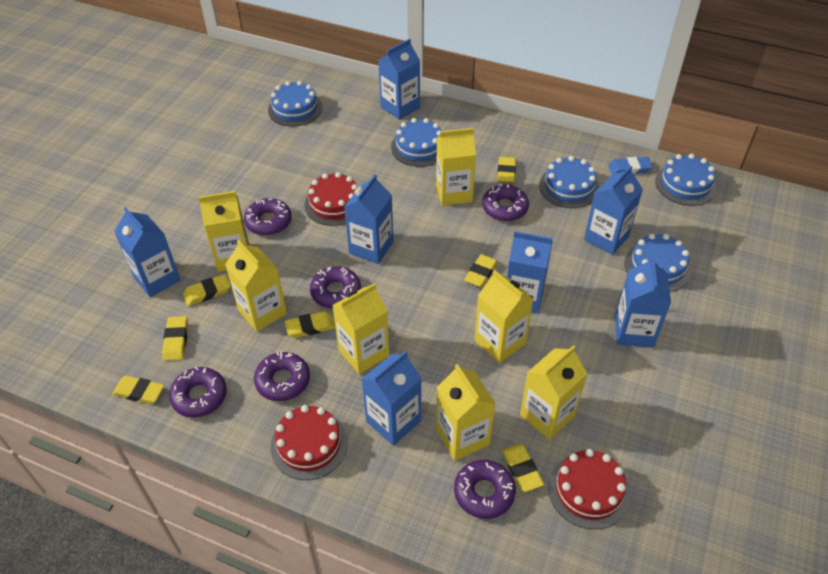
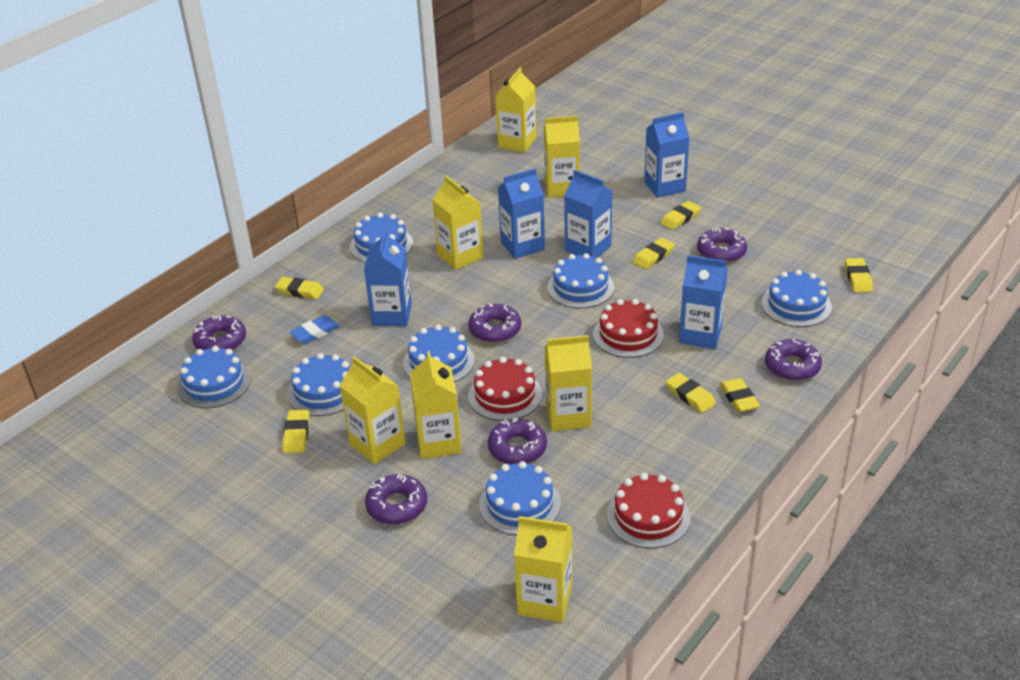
blue cake: [268,81,322,127] [391,118,442,167] [539,156,599,208] [624,234,691,292] [655,154,717,206] = 5 -> [177,346,251,408] [287,353,350,416] [350,213,413,263] [403,325,475,382] [479,461,561,535] [547,253,614,308] [762,270,832,327] = 7
blue carton: [114,207,180,297] [344,174,394,264] [362,351,422,446] [378,39,420,120] [507,231,553,313] [584,166,643,255] [615,256,671,348] = 7 -> [364,230,412,326] [498,168,545,259] [564,170,612,258] [644,112,690,198] [679,255,727,349] = 5

